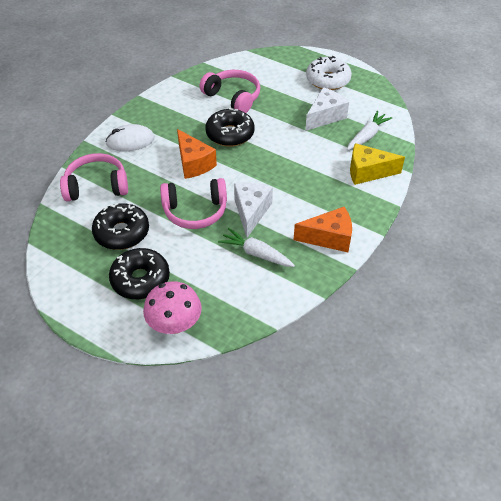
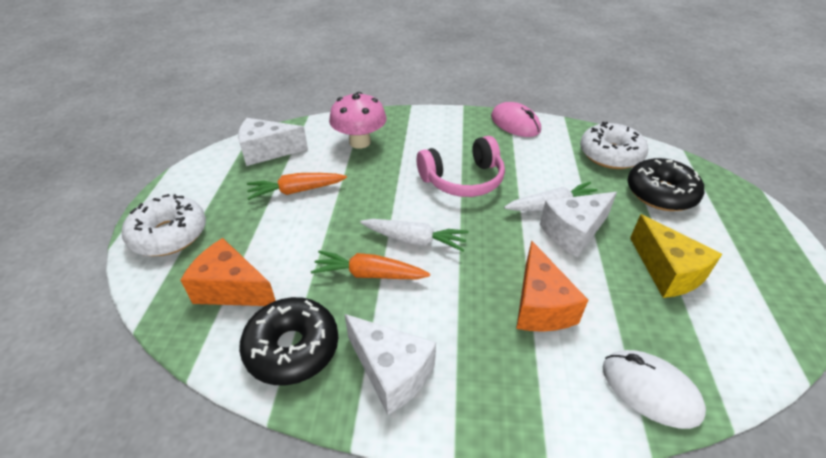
black donut: [92,203,149,250] [109,248,170,299] [205,108,255,147] = 3 -> [239,297,338,385] [627,158,704,211] = 2
orange carrot: none = 0 -> [247,173,347,200] [311,250,430,279] = 2
pink headphones: [60,153,128,201] [160,178,227,229] [199,70,260,113] = 3 -> [417,136,505,197] = 1
pink mouse: none = 0 -> [491,102,541,137] = 1
white cheese: [234,183,273,238] [305,87,349,131] = 2 -> [238,118,308,166] [345,314,436,415] [540,192,617,257] = 3
white donut: [306,56,352,90] = 1 -> [122,194,206,256] [580,121,648,169] = 2

